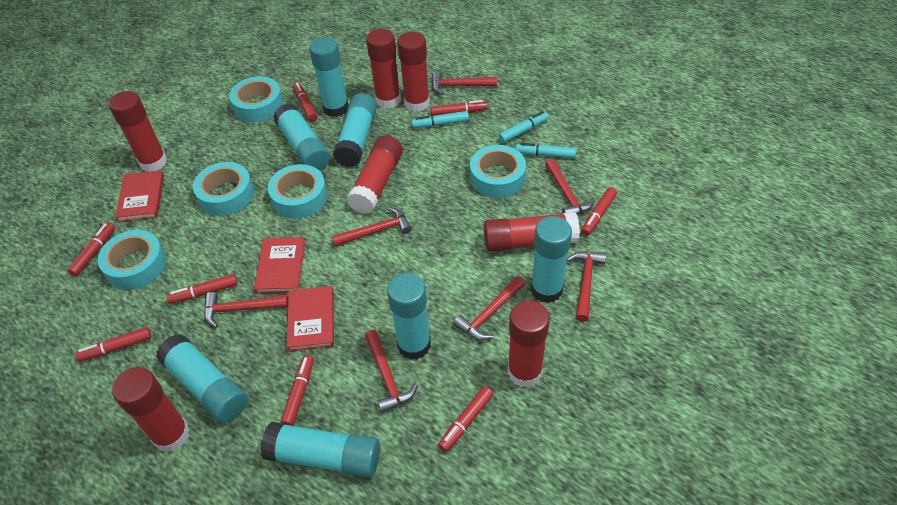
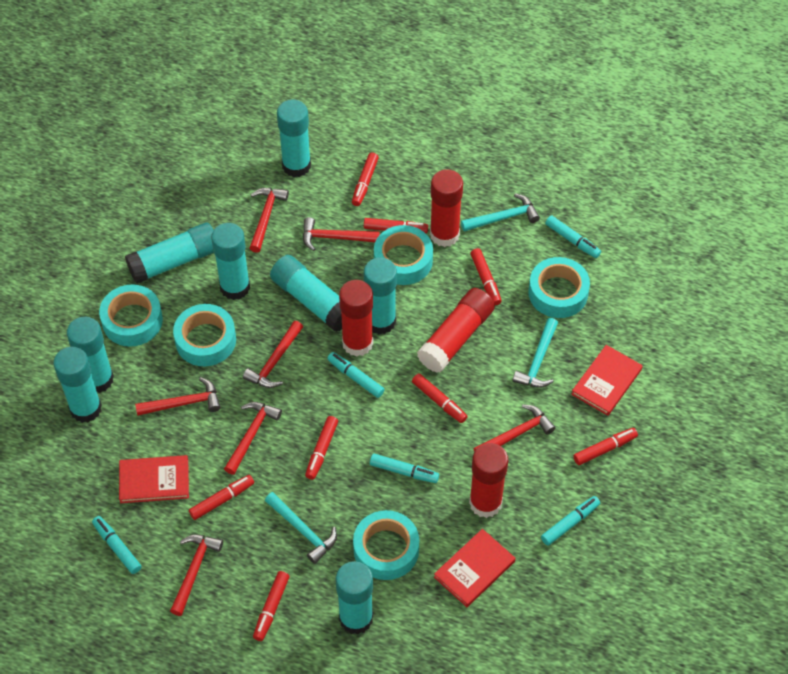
red glue stick: [109,91,167,172] [112,367,190,452] [346,135,403,214] [366,29,401,109] [397,32,430,112] [484,212,580,252] [508,300,550,388] = 7 -> [339,280,373,357] [417,288,495,373] [430,169,463,247] [469,443,508,518] = 4
turquoise glue stick: [156,334,248,423] [261,422,380,478] [273,104,330,171] [309,37,349,117] [333,93,377,167] [387,273,431,360] [531,216,572,303] = 7 -> [53,347,102,423] [67,317,114,393] [125,222,214,284] [211,223,250,300] [270,255,342,332] [277,99,311,177] [335,561,373,635] [364,258,397,334] = 8
turquoise hammer: none = 0 -> [265,492,337,564] [461,193,540,232] [513,318,558,388] = 3
turquoise marker: [412,111,469,128] [498,111,549,143] [516,143,576,159] = 3 -> [92,516,142,574] [327,352,385,398] [370,454,439,483] [541,496,600,546] [545,215,601,258] = 5

